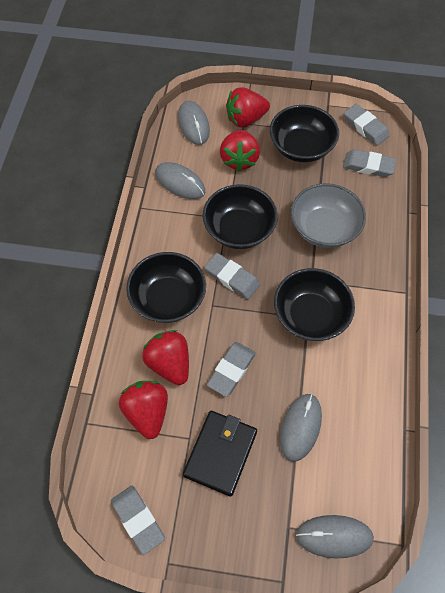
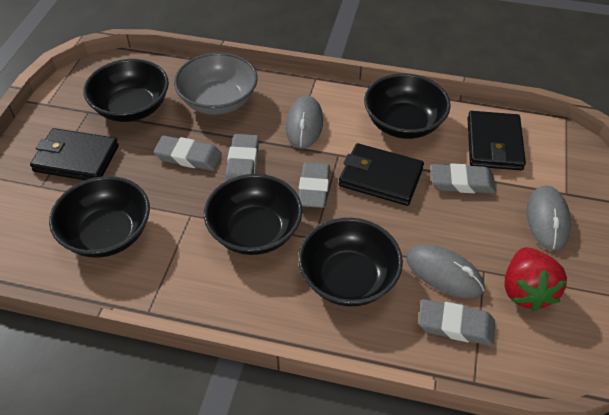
black bowl: [126,252,206,323] [203,184,278,249] [270,105,339,162] [274,268,355,341] = 4 -> [49,176,150,257] [84,59,169,122] [204,174,302,255] [298,218,403,306] [364,73,451,139] = 5
black wallet: [183,411,257,497] = 1 -> [30,128,119,180] [339,143,424,206] [467,111,526,170] = 3
grey mouse: [155,162,205,199] [178,101,210,145] [280,394,322,462] [296,515,374,558] = 4 -> [286,96,323,149] [406,244,484,298] [527,186,571,251] = 3
red strawberry: [119,381,168,439] [142,330,189,385] [220,129,260,172] [226,87,270,127] = 4 -> [505,247,567,311] = 1

